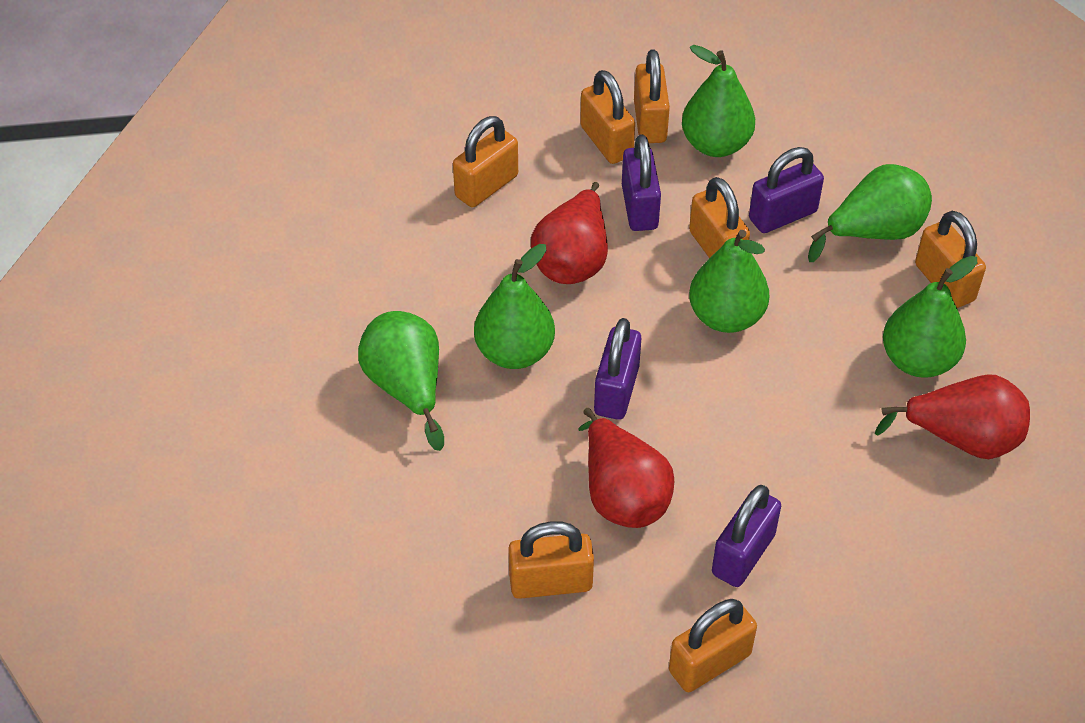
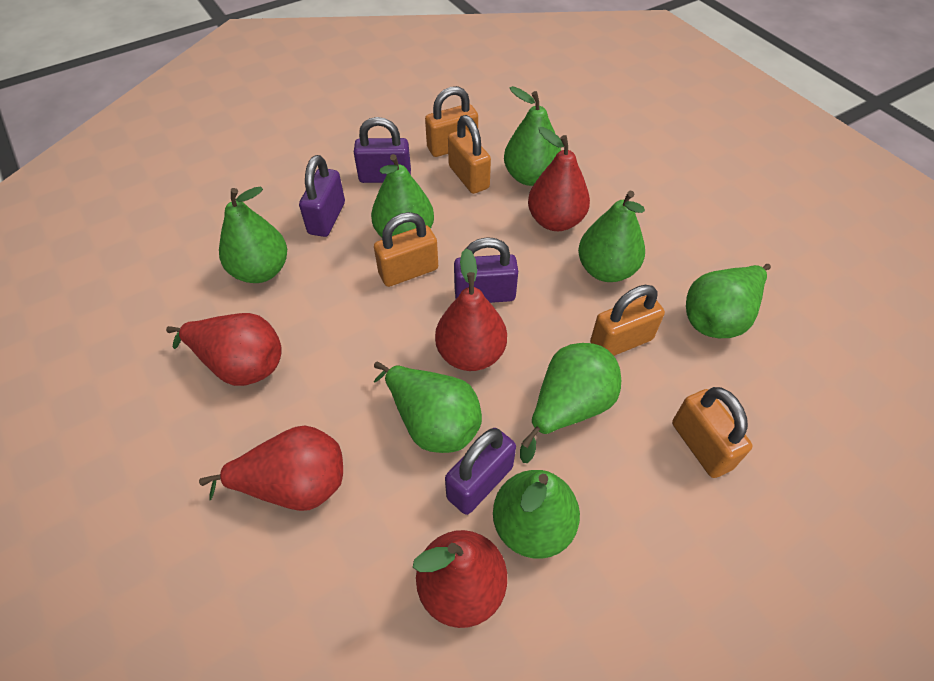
green pear: [358,311,444,451] [474,244,555,369] [682,45,755,157] [689,230,769,333] [808,164,932,262] [883,256,977,378] = 6 -> [219,187,287,283] [371,154,434,237] [374,361,482,453] [493,470,580,559] [504,86,561,186] [520,343,621,463] [578,191,645,282] [686,264,771,338] = 8
orange padlock: [453,116,518,207] [508,521,594,599] [580,70,635,164] [634,49,670,143] [669,599,757,692] [689,177,750,258] [915,211,986,308] = 7 -> [374,212,438,287] [425,86,478,157] [448,115,491,194] [590,285,665,356] [672,387,753,478] = 5
red pear: [531,182,608,284] [578,408,674,528] [875,374,1030,459] = 3 -> [166,313,282,386] [199,426,343,511] [413,530,507,628] [435,248,507,371] [528,127,590,231] = 5

